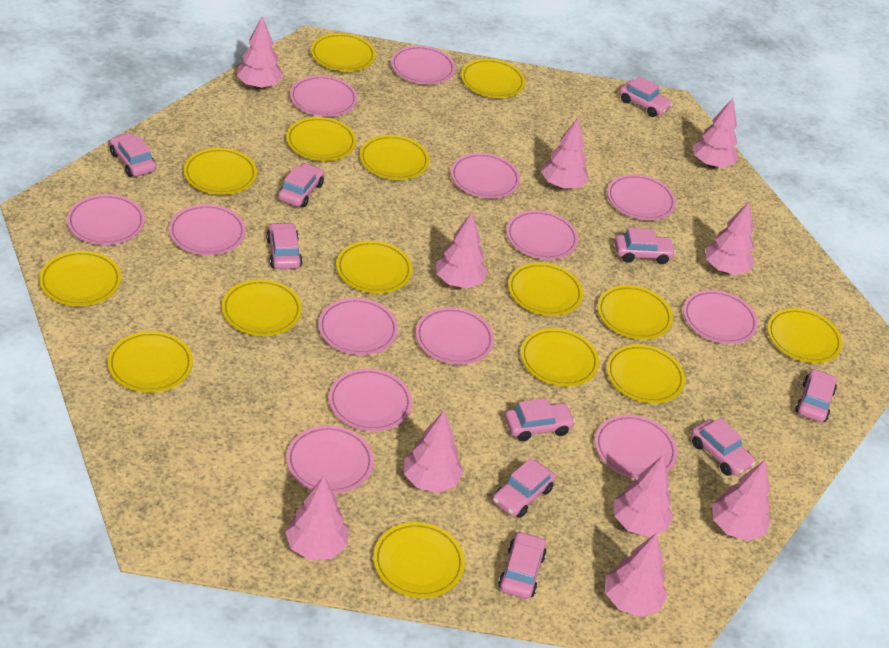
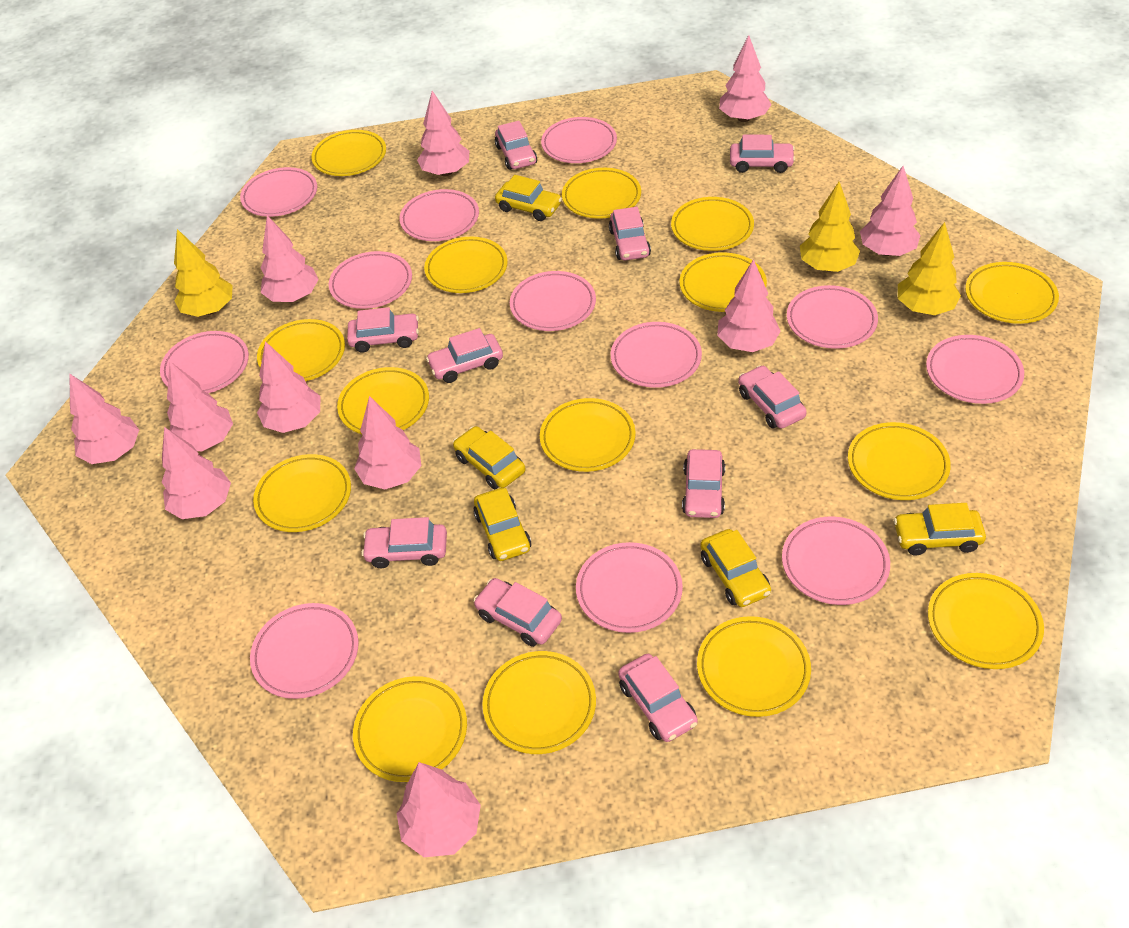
pink plate: [67,194,145,245] [169,204,246,255] [286,425,374,494] [290,75,357,117] [318,298,398,355] [329,368,412,431] [391,46,456,84] [416,307,494,365] [451,153,520,198] [506,210,578,260] [595,414,677,479] [607,174,676,220] [683,290,758,344] = 13 -> [160,331,249,393] [240,167,317,217] [250,603,359,699] [329,251,412,309] [399,189,479,241] [510,271,596,331] [541,117,617,163] [576,542,683,633] [611,322,702,388] [782,517,890,605] [787,285,878,349] [926,335,1024,404] = 12
pink tree: [237,16,283,89] [285,476,349,560] [404,411,464,493] [436,212,488,288] [541,117,589,189] [605,533,668,617] [614,455,673,537] [693,98,738,168] [705,202,755,275] [712,460,771,541] = 10 -> [70,374,139,464] [162,427,231,519] [167,362,233,451] [257,341,320,433] [261,215,319,302] [354,396,421,489] [397,762,481,857] [417,91,469,176] [717,259,781,352] [719,35,772,122] [860,166,921,256] = 11
yellow car: none = 0 -> [453,426,525,489] [473,488,531,561] [495,175,562,221] [700,529,771,607] [894,503,986,556] = 5
yellow tree: none = 0 -> [174,229,233,317] [800,182,860,272] [898,222,961,315] = 3

